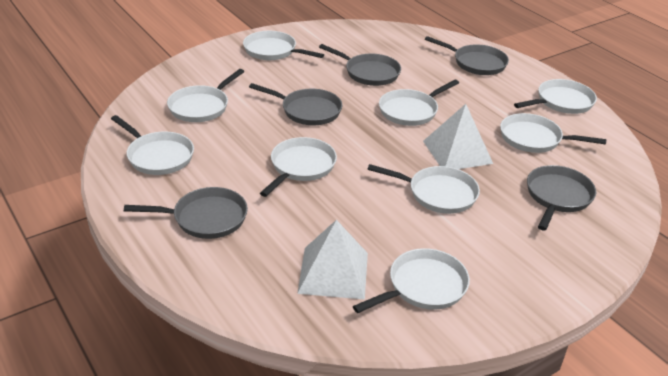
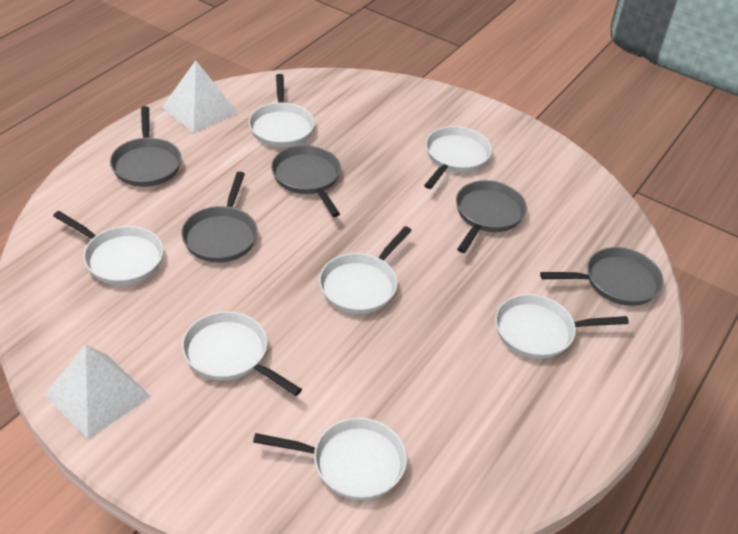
white pan: [111,115,194,175] [167,69,245,122] [243,31,324,60] [260,137,337,197] [353,248,470,313] [367,164,480,214] [379,80,459,126] [500,113,606,153] [514,79,597,114] = 9 -> [53,211,164,285] [182,311,302,396] [249,74,315,147] [253,418,407,500] [319,226,412,314] [424,126,492,189] [495,294,629,359] = 7

